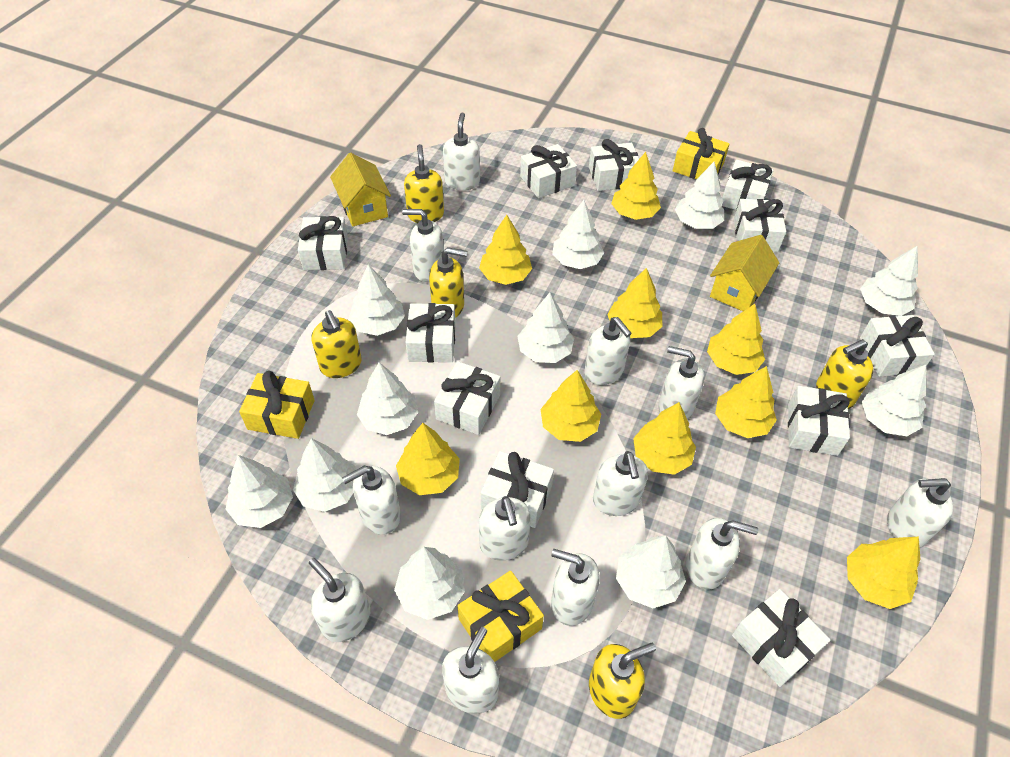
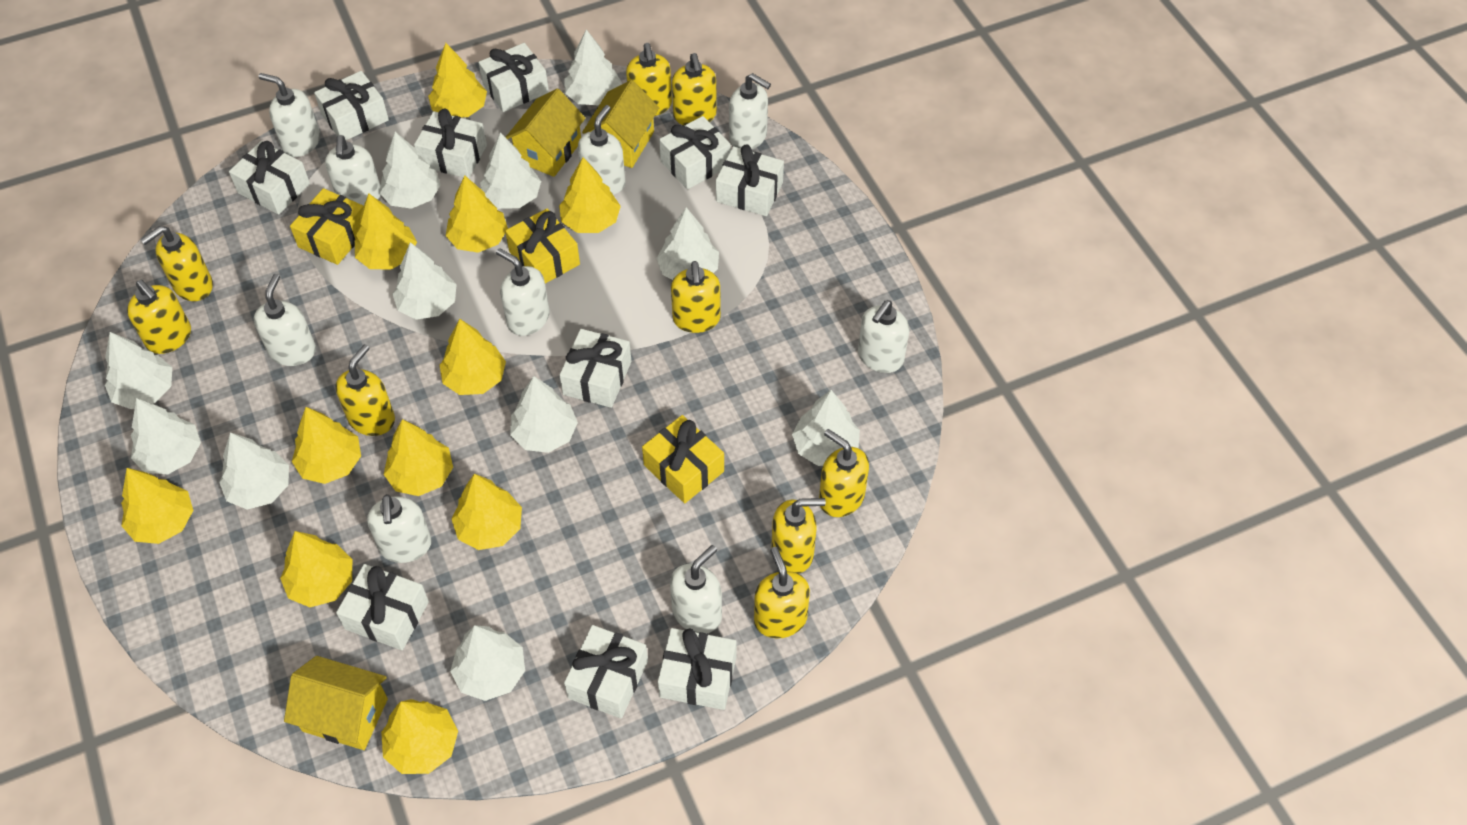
white gift: [298,216,348,270] [406,303,456,363] [434,361,500,435] [481,451,554,528] [520,144,577,198] [589,139,639,191] [721,160,774,210] [732,589,830,687] [734,199,786,252] [788,386,850,456] [860,315,935,377] = 11 -> [229,141,310,215] [314,71,389,140] [336,564,429,650] [414,109,487,178] [478,43,549,112] [559,329,631,408] [564,625,648,719] [658,628,737,710] [659,116,731,189] [716,144,784,216] = 10
white soap dispenser: [309,558,370,642] [342,466,401,535] [402,209,444,282] [442,627,499,714] [443,112,480,191] [479,496,531,561] [551,549,600,626] [585,317,632,385] [593,451,648,516] [658,346,705,420] [686,518,758,589] [887,478,953,548] = 12 -> [254,274,316,366] [259,73,320,157] [325,135,381,206] [367,494,432,563] [496,248,550,336] [578,105,625,195] [670,545,722,633] [729,73,771,149] [858,300,909,373] = 9
yellow house: [330,153,391,226] [710,235,779,311] = 2 -> [284,656,388,750] [506,89,585,177] [582,80,659,168] = 3
yellow soap dispenser: [311,310,362,378] [404,144,444,223] [429,247,468,318] [589,642,656,719] [816,339,874,409] = 5 -> [127,280,191,354] [140,226,213,301] [335,344,395,436] [626,43,672,116] [671,261,721,333] [672,53,717,125] [754,547,810,638] [771,498,826,574] [819,429,869,517] = 9
yellow tree: [396,423,460,495] [479,215,532,285] [541,370,601,442] [608,268,662,338] [611,152,661,220] [633,402,696,475] [707,304,765,375] [715,366,777,438] [847,537,920,609] = 9 -> [121,468,193,544] [280,531,352,607] [292,407,361,484] [355,194,417,270] [381,699,458,774] [384,419,453,496] [428,43,487,118] [440,319,506,395] [446,175,508,253] [452,474,522,550] [559,157,621,233] = 11

